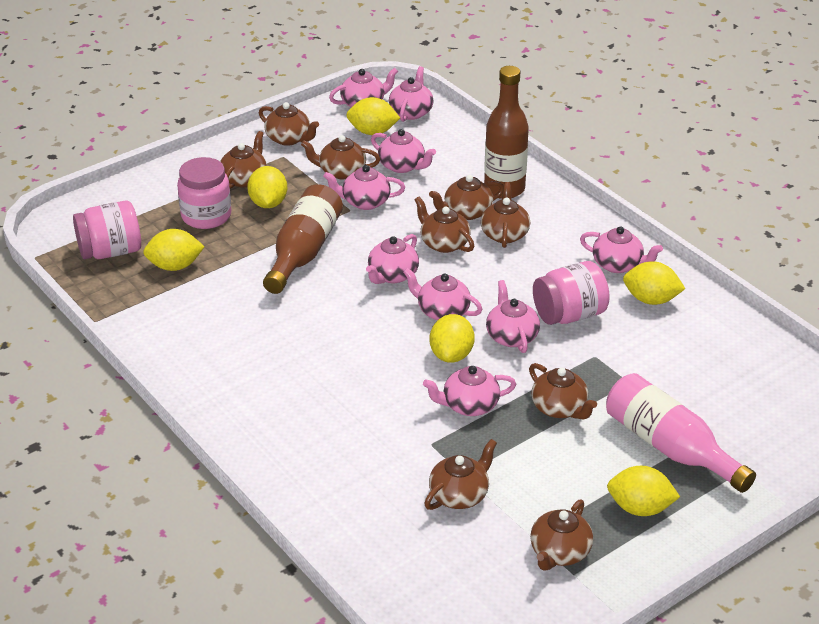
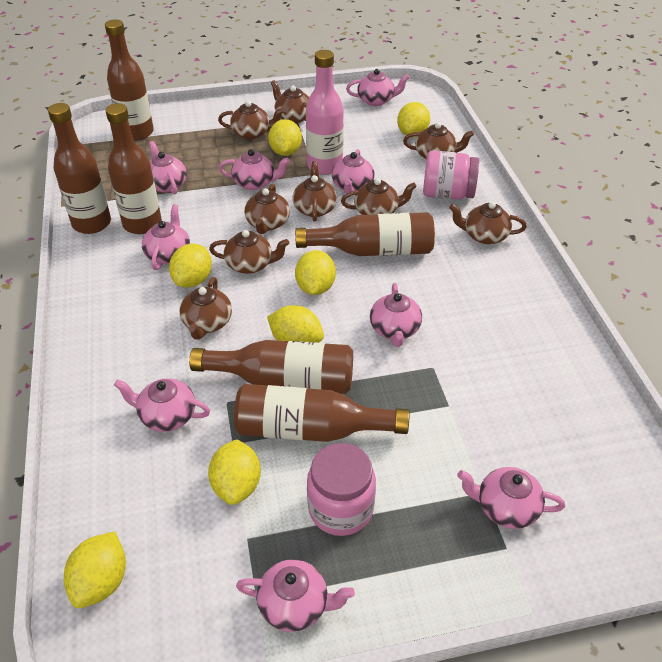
brown bottle: [263,184,343,294] [484,66,529,199] = 2 -> [48,103,111,234] [105,19,154,141] [105,103,162,234] [189,340,353,394] [234,384,409,442] [295,212,435,256] = 6
pink jar: [73,200,141,259] [177,157,231,229] [533,261,610,325] = 3 -> [307,443,376,536] [423,151,479,200] = 2
yellow lemon: [143,229,205,271] [247,166,287,208] [346,97,400,135] [430,314,475,363] [607,466,680,516] [623,261,686,305] = 6 -> [64,532,126,608] [169,244,212,288] [208,439,261,505] [267,305,324,343] [268,119,302,156] [295,250,336,295] [397,102,430,137] = 7

